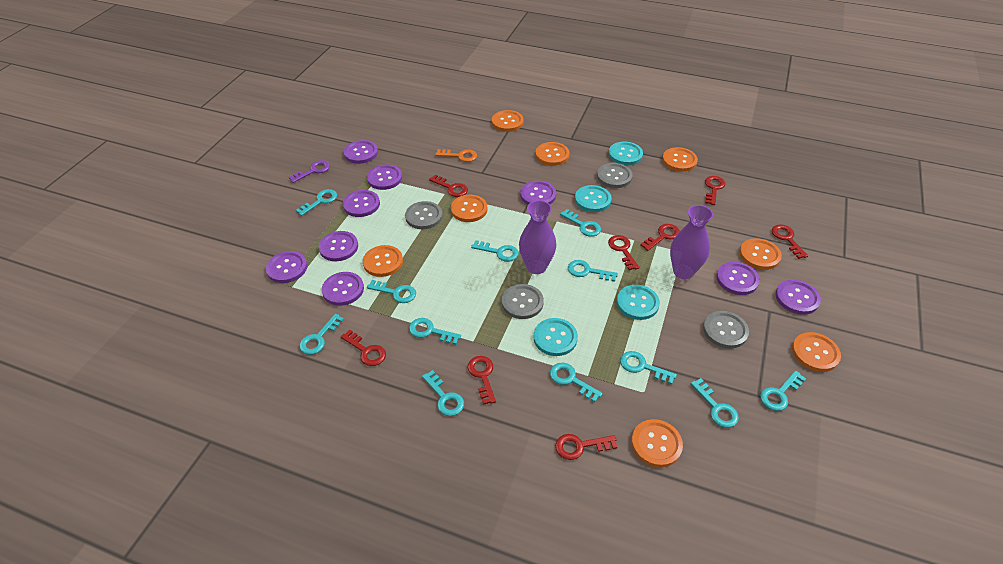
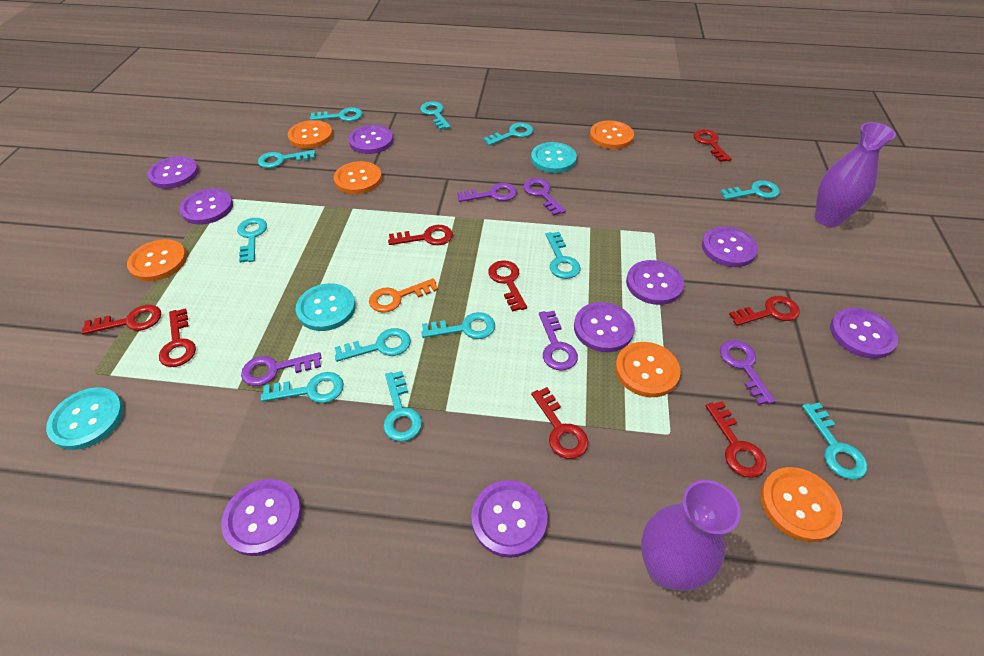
grey button: [405,201,443,229] [502,284,544,319] [597,163,633,188] [703,311,749,348] = 4 -> none = 0
orange button: [363,245,403,277] [451,195,488,222] [492,110,524,132] [536,142,569,166] [631,419,683,467] [662,147,698,172] [740,238,782,270] [792,332,841,372] = 8 -> [127,239,187,281] [288,120,333,149] [334,161,382,194] [590,120,634,149] [615,342,681,397] [760,467,842,542] = 6
purple key: [289,160,330,183] = 1 -> [241,352,321,386] [457,183,517,202] [524,178,566,216] [539,311,578,371] [720,340,776,405] = 5
turquoise button: [534,318,578,356] [575,185,612,212] [609,142,643,165] [617,285,660,320] = 4 -> [46,387,124,450] [296,283,356,331] [531,142,577,173] = 3

